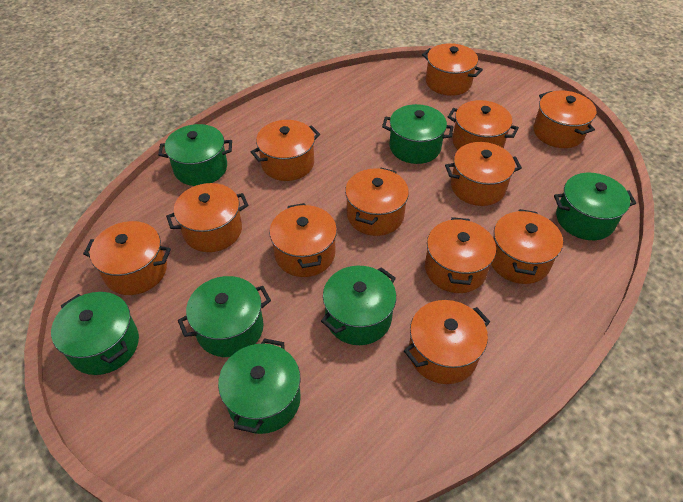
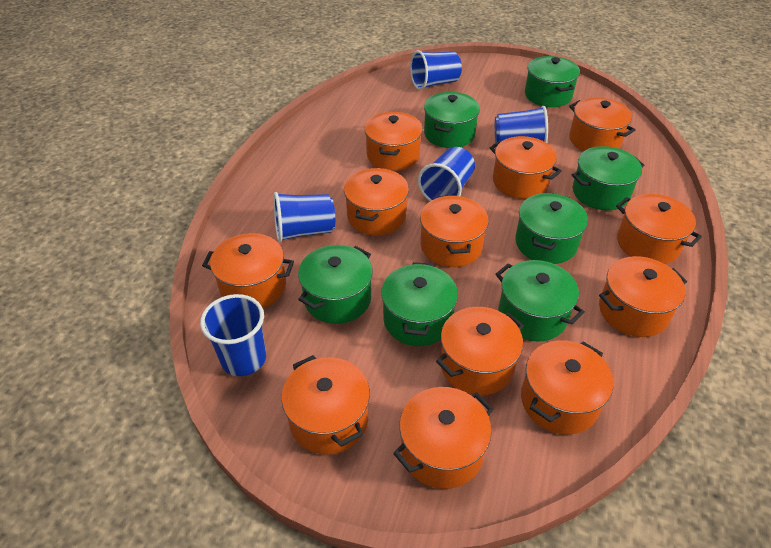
blue cup: none = 0 -> [200,294,266,376] [273,192,335,242] [410,50,462,90] [418,147,475,201] [495,106,548,143] = 5

